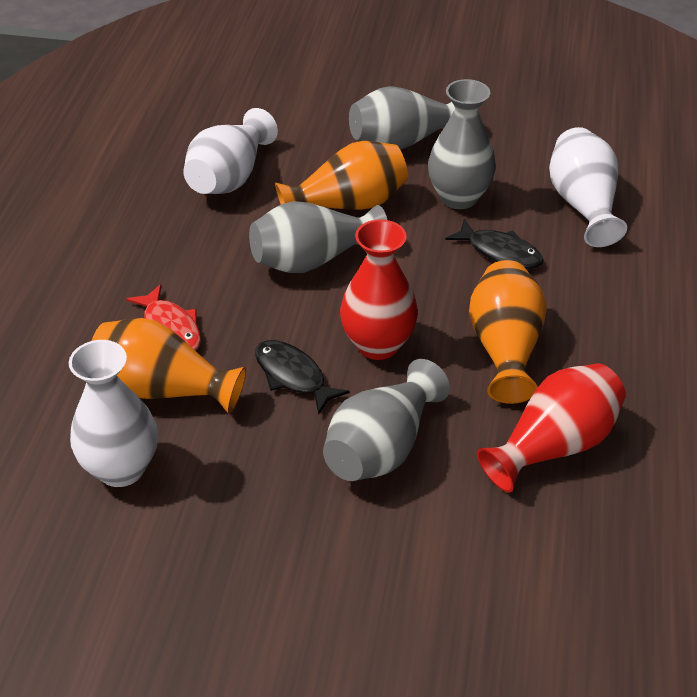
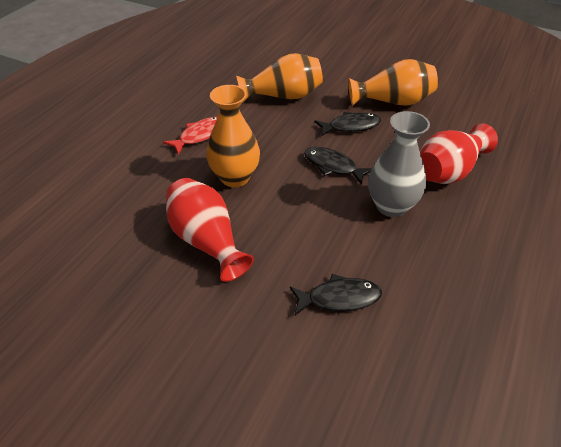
black fish: [255,340,350,414] [445,219,543,269] = 2 -> [290,274,382,315] [304,147,372,185] [315,112,381,136] = 3
grey vase: [249,201,387,273] [323,359,450,481] [349,86,455,150] [428,79,496,209] = 4 -> [368,111,430,217] = 1
white vase: [69,340,158,487] [183,108,278,194] [549,127,627,247] = 3 -> none = 0

